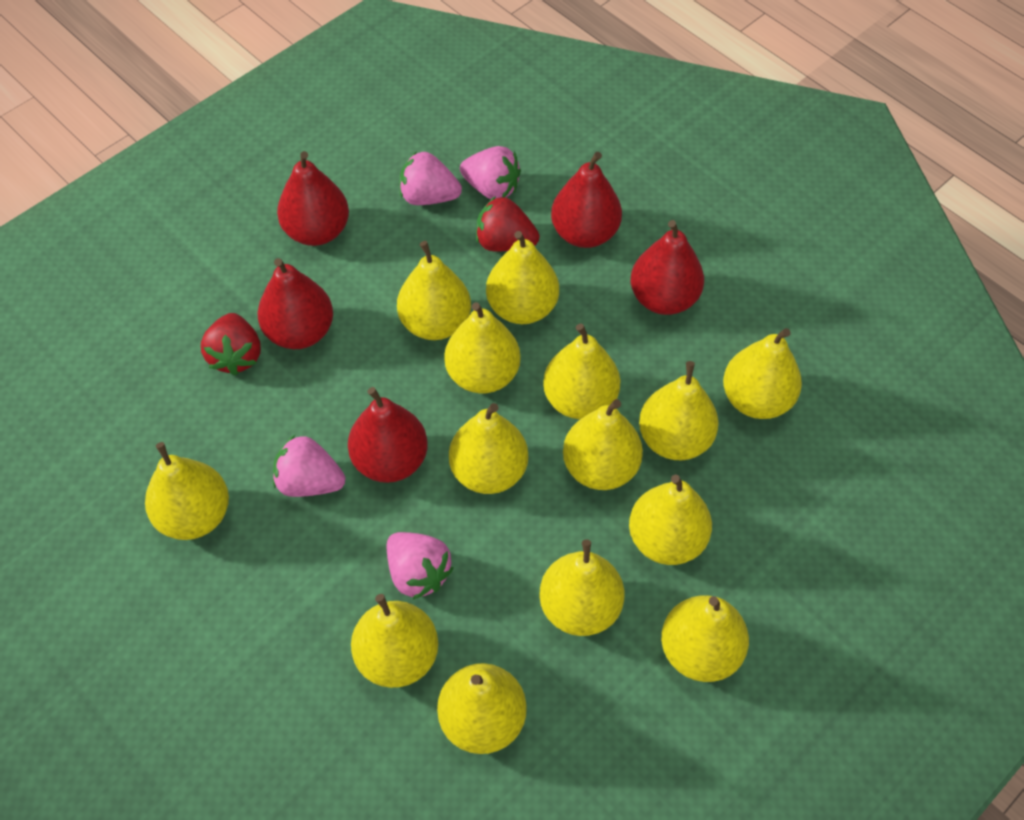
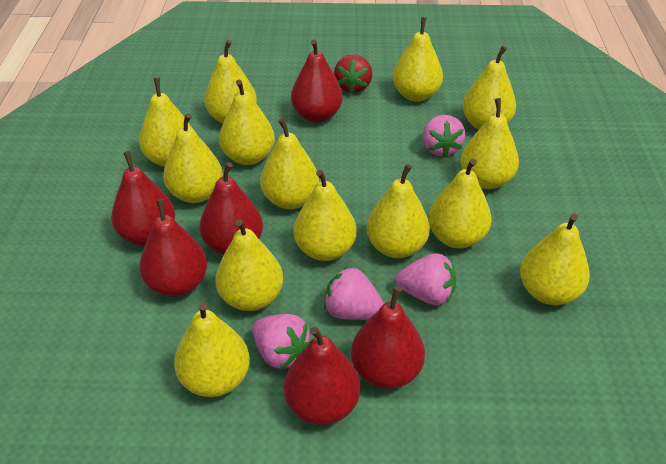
red pear: [257,258,333,349] [277,151,349,246] [348,387,428,483] [551,152,622,248] [630,220,704,315] = 5 -> [111,151,175,246] [139,199,207,297] [199,162,263,255] [284,327,360,425] [291,40,343,123] [351,287,425,389] = 6
red strawberry: [201,313,261,376] [476,196,539,251] = 2 -> [334,54,372,94] = 1

